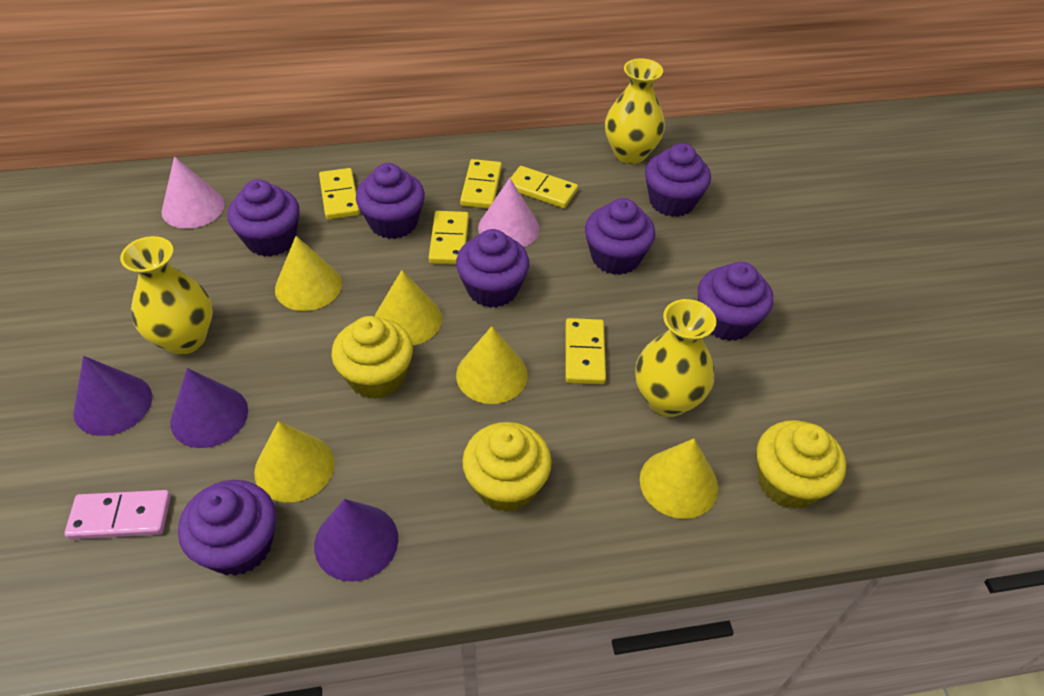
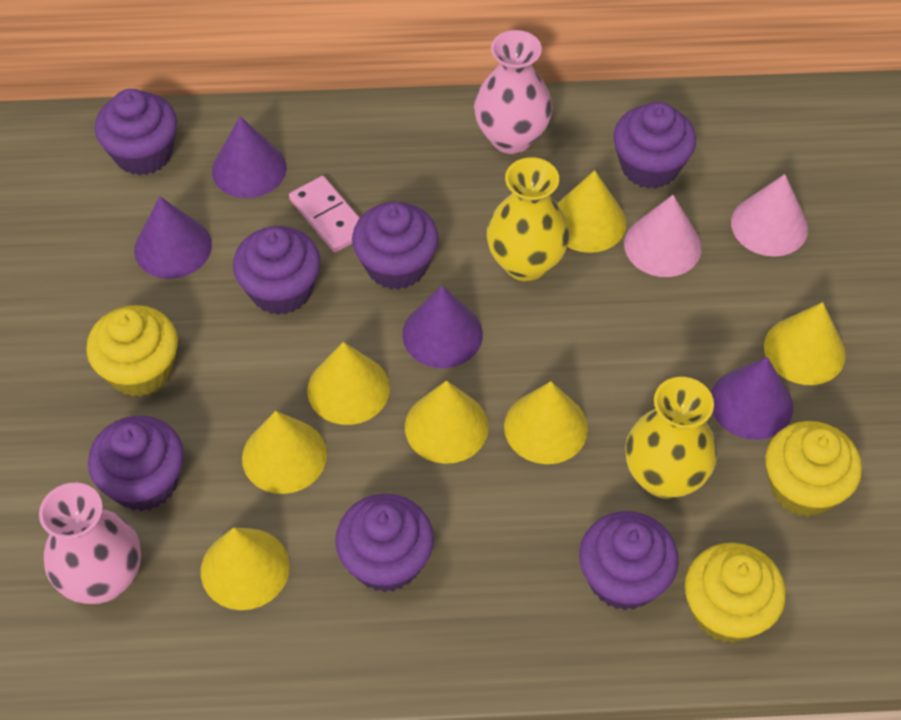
pink vase: none = 0 -> [39,483,141,604] [474,30,553,154] = 2
purple cone: [73,356,152,436] [170,368,248,448] [314,499,398,582] = 3 -> [134,196,212,279] [212,116,287,198] [402,285,483,368] [711,357,793,440] = 4
yellow cone: [254,421,334,502] [275,236,342,311] [375,270,442,345] [456,326,528,404] [640,439,718,519] = 5 -> [201,527,290,610] [242,411,327,494] [307,342,390,425] [405,381,489,464] [504,381,588,464] [557,170,626,253] [764,302,846,385] = 7
yellow domino: [319,168,360,220] [429,211,469,264] [460,159,502,209] [511,166,578,208] [566,318,606,384] = 5 -> none = 0
yellow vase: [120,236,213,355] [605,58,665,164] [635,299,716,417] = 3 -> [487,157,570,281] [625,377,717,499] = 2

